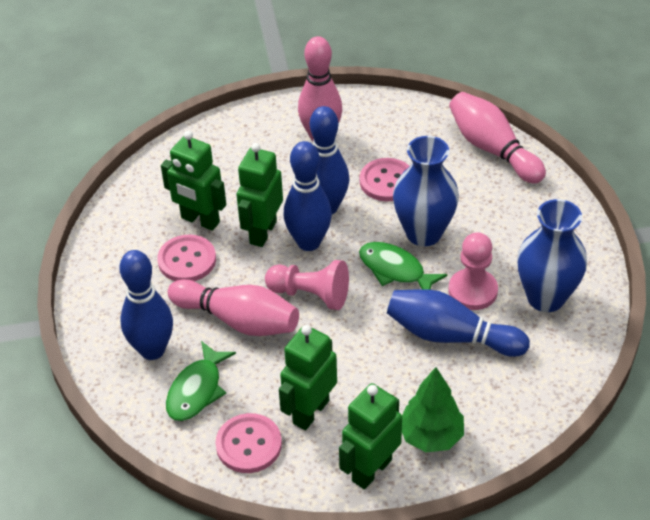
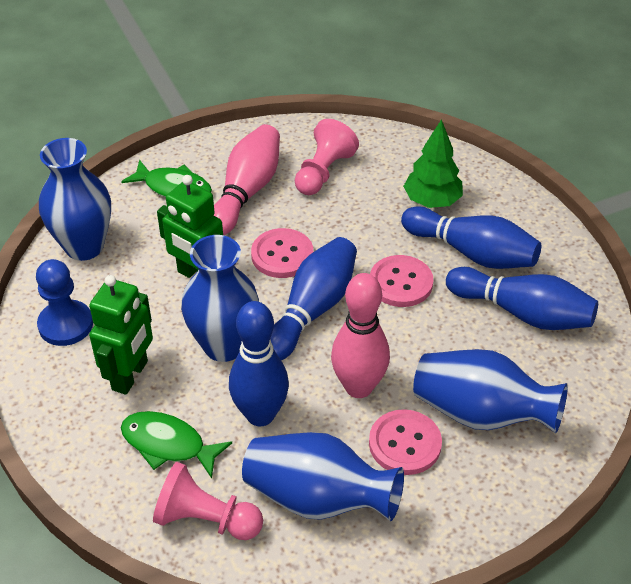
blue pawn: none = 0 -> [36,259,93,346] = 1
blue vase: [393,136,459,246] [517,199,587,312] = 2 -> [39,138,111,261] [181,235,259,362] [242,432,404,521] [413,349,568,433] = 4
green robot: [161,131,226,231] [236,143,283,247] [279,325,337,430] [339,383,402,489] = 4 -> [89,275,153,395] [157,175,223,278] = 2
pink bowling pin: [168,279,299,336] [298,36,342,141] [449,92,546,184] = 3 -> [213,124,280,235] [331,273,390,398] = 2

